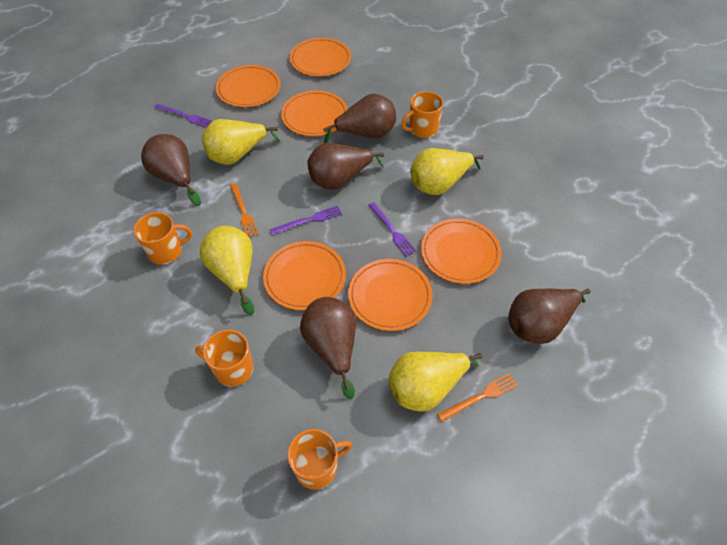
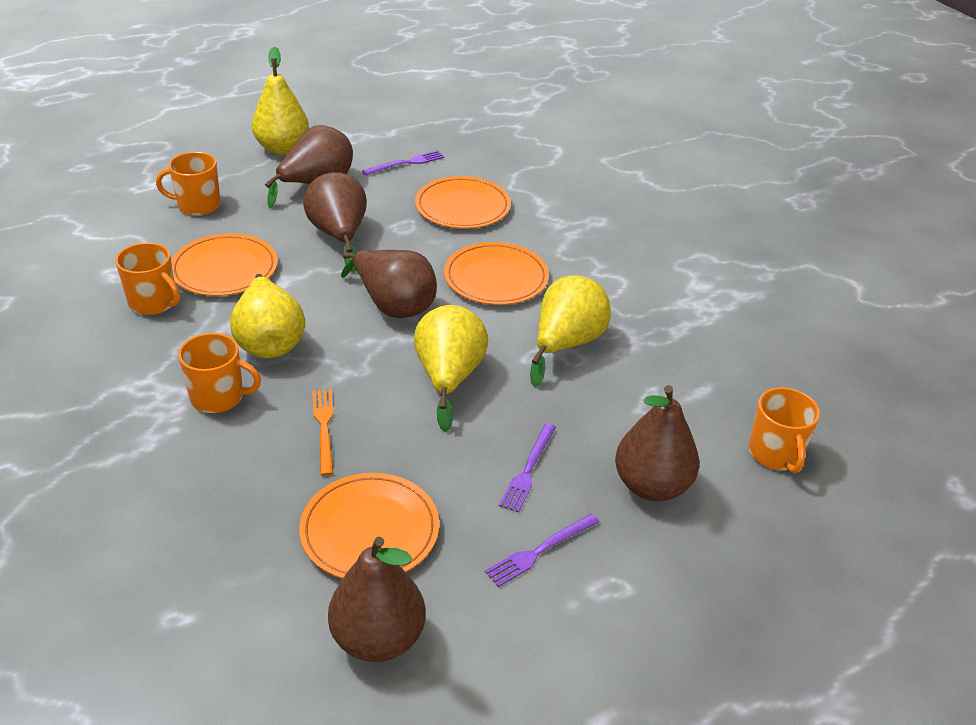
orange fork: [230,183,259,237] [437,373,518,422] = 2 -> [312,389,334,476] = 1
orange plate: [216,65,280,107] [263,241,346,310] [281,90,348,136] [290,38,351,76] [348,259,433,331] [421,219,502,284] = 6 -> [171,233,278,296] [299,473,439,579] [415,176,511,229] [444,242,549,305] = 4

